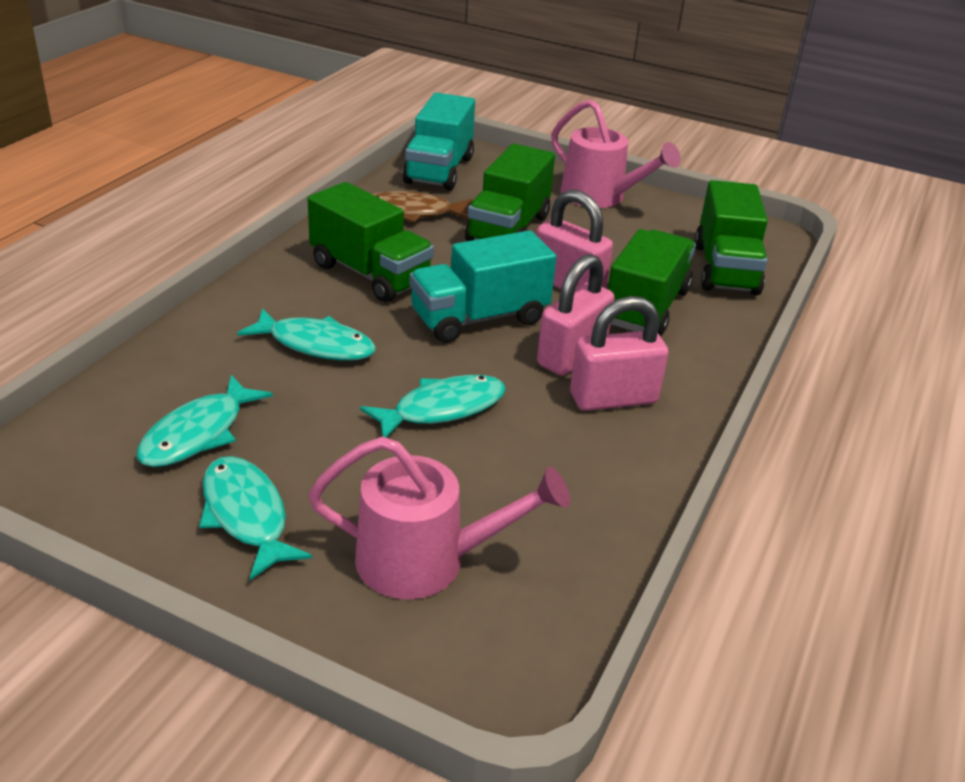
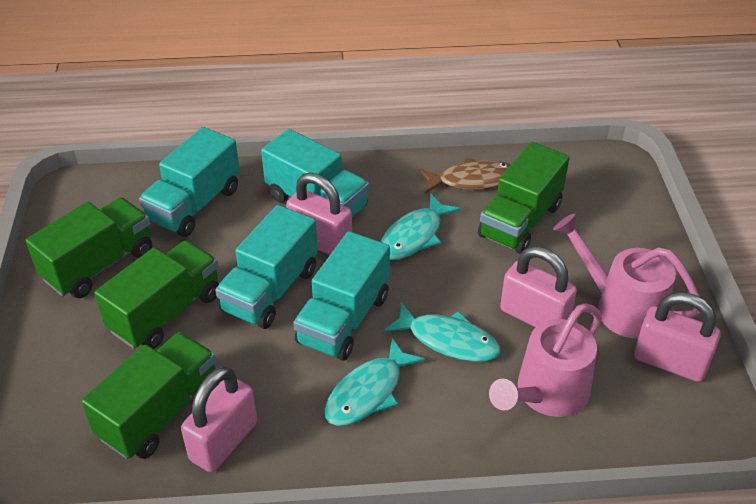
pink padlock: [536,189,613,289] [537,254,615,376] [570,296,669,411] = 3 -> [181,367,257,472] [286,173,352,255] [500,246,577,327] [634,292,721,382] = 4
turquoise fish: [137,375,273,467] [199,456,312,580] [237,308,376,361] [360,375,506,438] = 4 -> [325,338,425,426] [381,194,461,260] [383,302,500,362] = 3
turquoise truck: [403,93,475,191] [409,230,557,343] = 2 -> [139,127,240,237] [215,205,318,329] [261,129,369,217] [293,231,390,361] = 4

